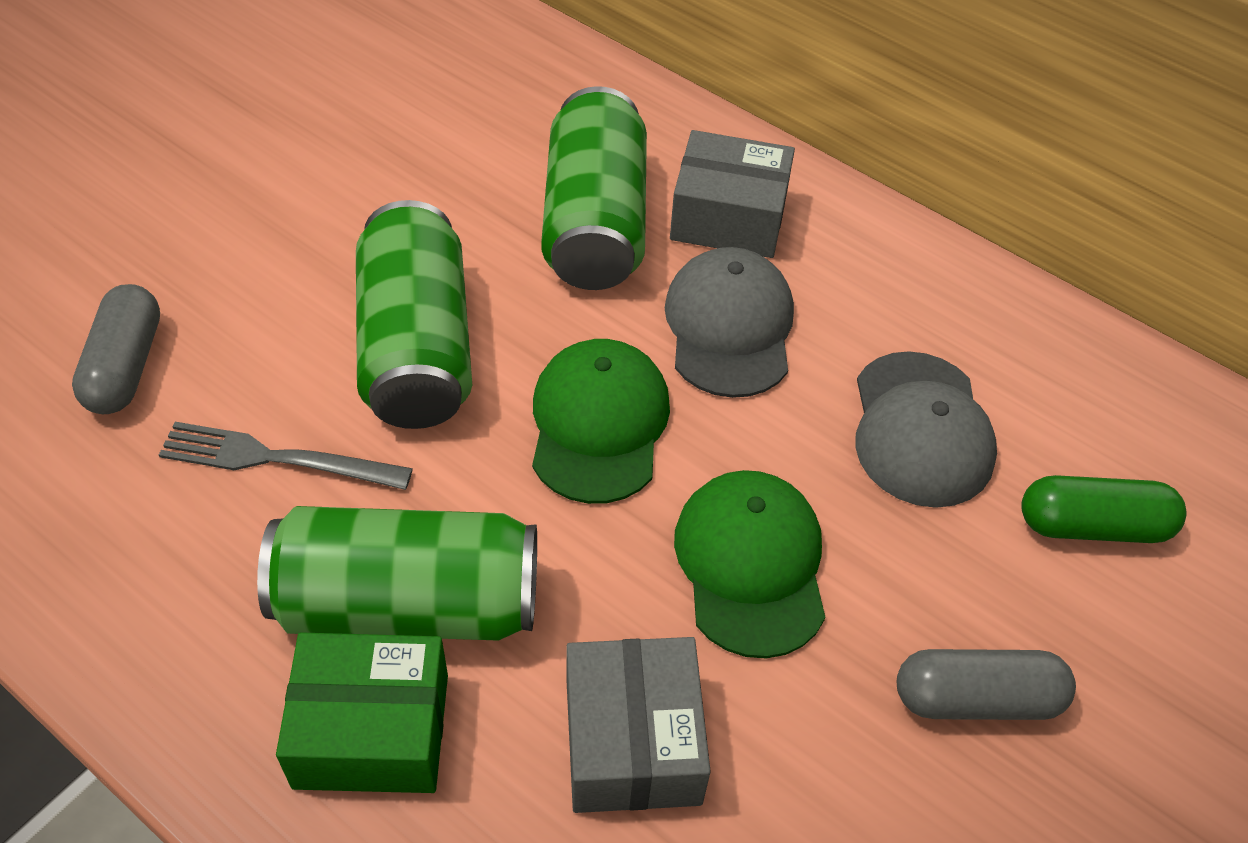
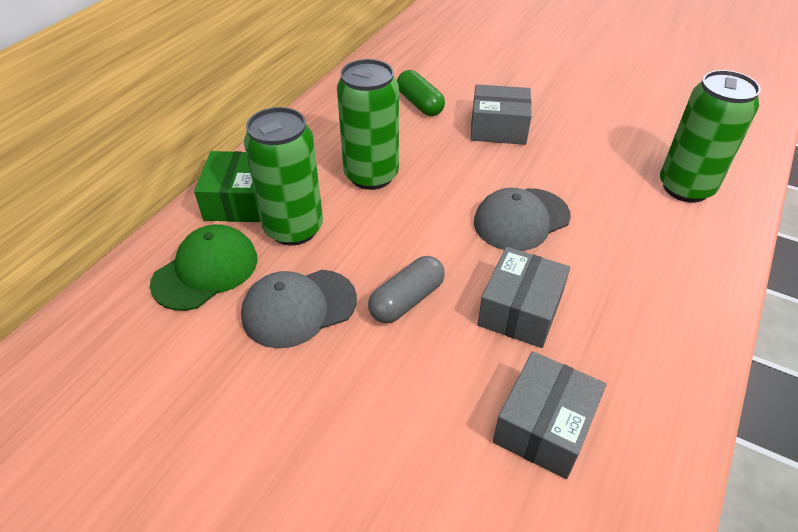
green cap: [532,339,670,504] [674,470,825,658] = 2 -> [150,224,258,311] = 1
grey box: [567,637,711,813] [670,130,795,258] = 2 -> [470,84,532,145] [478,247,570,348] [493,351,606,479] = 3
grey capsule: [72,284,160,414] [897,649,1076,720] = 2 -> [368,256,445,323] = 1
grey fork: [159,422,413,490] = 1 -> none = 0

